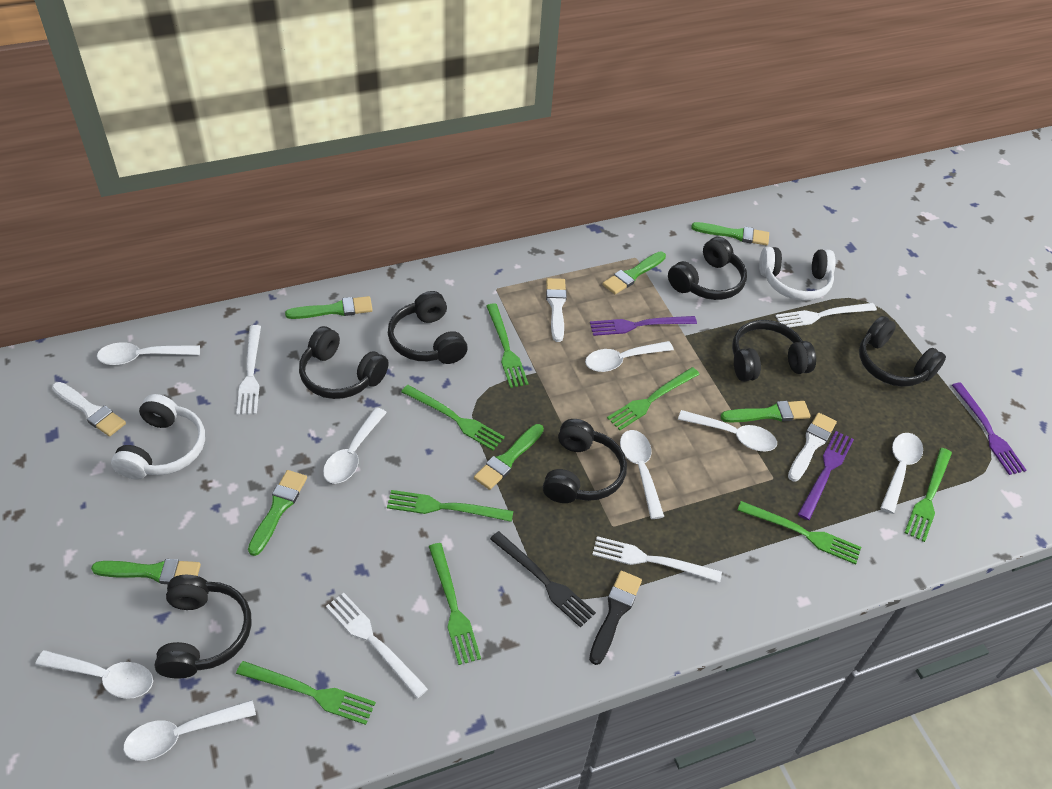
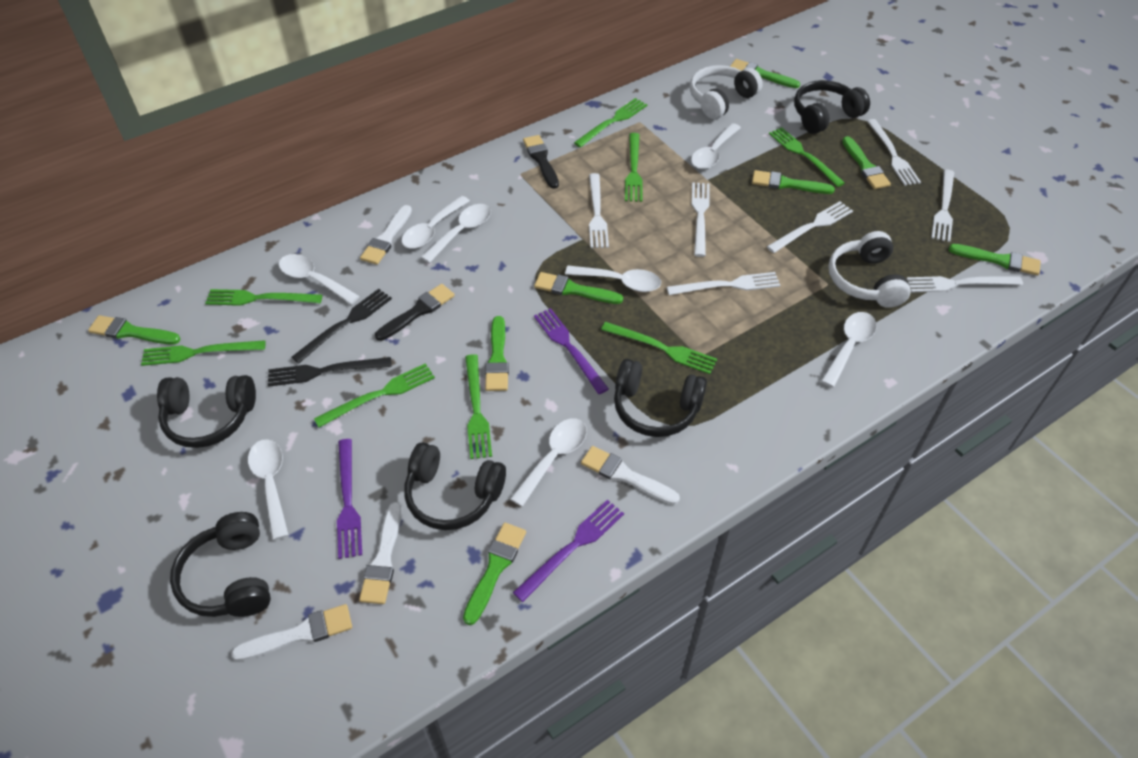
black brush: [589,571,642,665] = 1 -> [375,284,455,341] [523,135,559,189] = 2
black fork: [490,531,596,628] = 1 -> [268,357,392,387] [291,289,392,363] = 2
black headphones: [154,575,252,678] [299,326,389,399] [388,291,468,364] [543,419,627,503] [668,237,747,300] [732,320,816,382] [859,316,946,387] = 7 -> [157,375,256,448] [170,512,271,617] [404,442,506,530] [614,359,707,437] [794,80,870,134] = 5
green brush: [91,559,201,584] [248,470,307,556] [285,296,373,319] [474,424,544,490] [602,251,666,294] [691,222,769,245] [720,401,811,422] = 7 -> [88,315,181,345] [463,522,526,625] [485,316,509,391] [534,272,623,304] [730,59,800,88] [752,170,835,194] [842,136,891,189] [949,244,1041,276] = 8
white brush: [52,382,126,437] [546,278,567,342] [788,413,837,482] = 3 -> [231,604,352,661] [359,502,402,604] [360,205,412,265] [581,446,680,505] = 4
white fork: [236,325,261,415] [326,593,428,699] [592,536,722,583] [775,303,877,327] = 4 -> [589,173,609,248] [667,272,780,295] [692,182,710,257] [767,201,853,253] [867,119,921,186] [906,276,1023,292] [931,170,954,242] = 7

